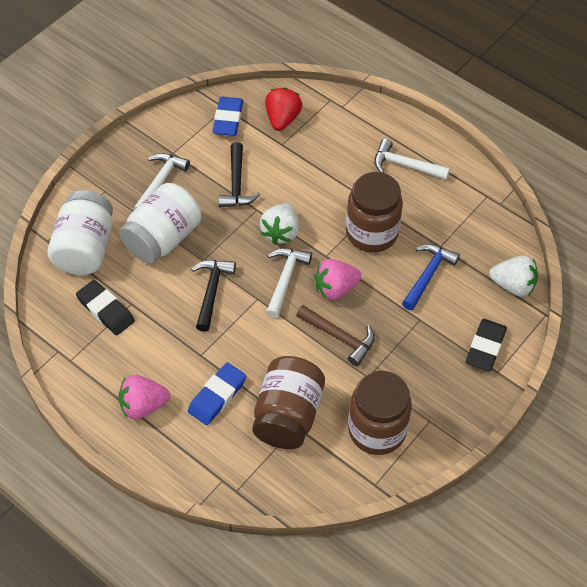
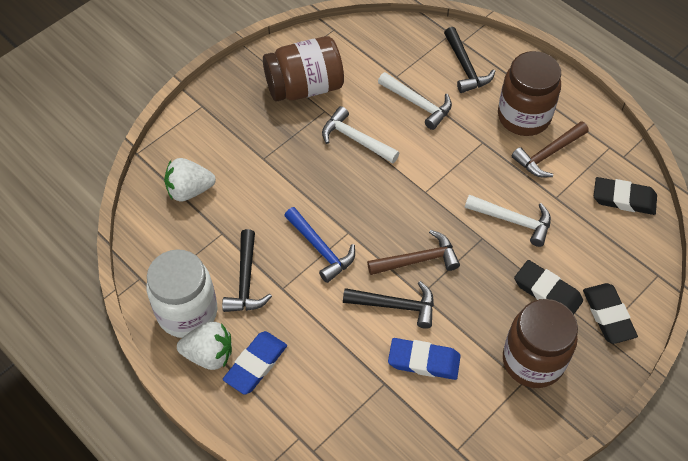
black eraser: [76,280,135,335] [466,319,507,372] = 2 -> [514,260,583,314] [583,283,638,344] [594,177,657,215] = 3
black hammer: [191,260,236,332] [219,142,260,207] = 2 -> [222,229,272,312] [343,281,434,329] [444,27,495,93] = 3
brown hammer: [296,305,375,366] = 1 -> [367,230,460,275] [511,121,589,177] = 2
pink strawberry: [119,375,170,419] [314,259,361,300] = 2 -> none = 0
red strawberry: [265,87,302,131] = 1 -> none = 0
white jar: [47,190,113,275] [119,183,202,264] = 2 -> [146,249,217,338] = 1

